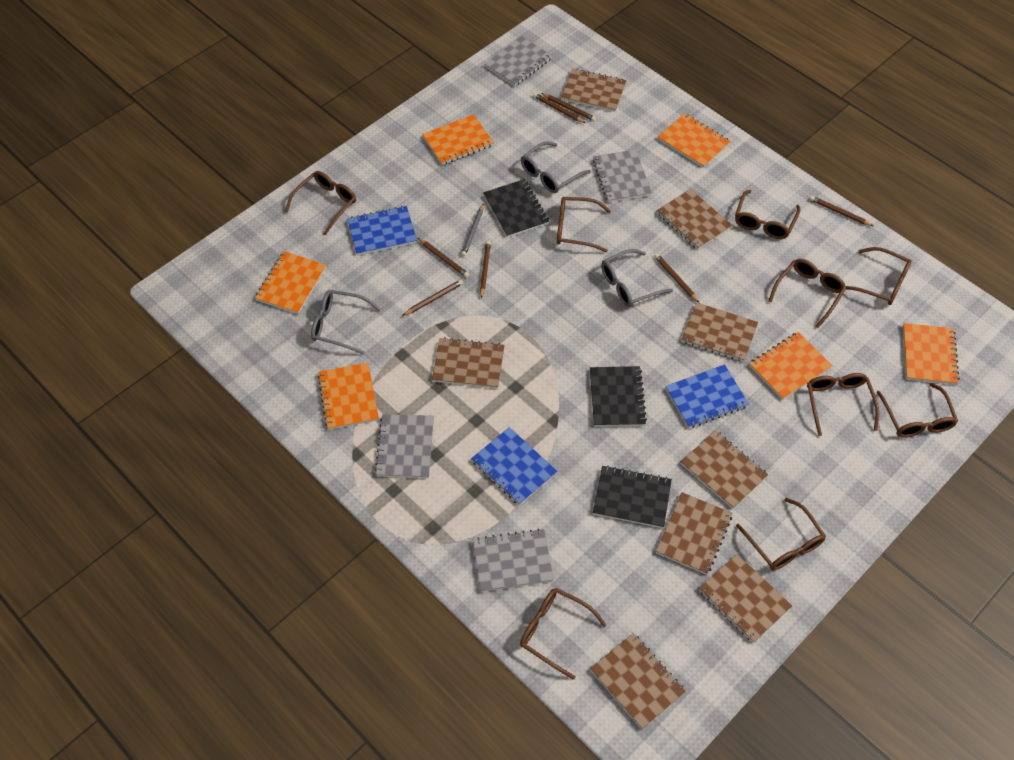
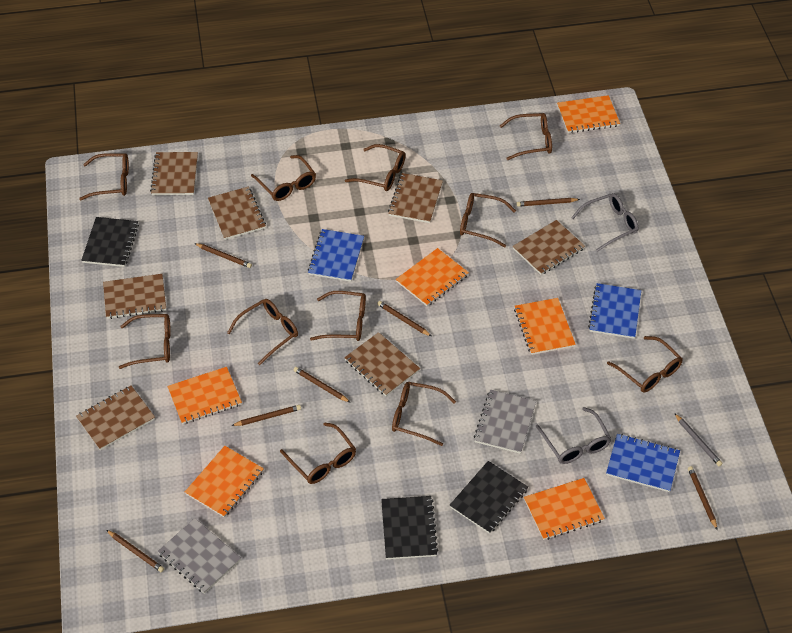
brown glasses: [285,171,356,236] [520,588,606,680] [557,197,611,252] [735,190,801,239] [736,498,826,570] [768,259,846,328] [807,373,879,436] [846,247,912,305] [876,383,958,438] = 9 -> [79,153,129,200] [119,314,171,369] [227,299,298,365] [251,155,316,201] [280,423,356,484] [310,291,366,341] [345,144,406,191] [392,382,456,446] [460,193,516,247] [500,113,552,160] [607,336,682,392] = 11
brown notebook: [432,338,505,389] [561,69,627,112] [590,633,686,729] [656,492,733,575] [657,189,732,250] [681,302,758,362] [681,430,768,509] [699,554,792,643] = 8 -> [76,386,155,450] [103,274,166,319] [150,152,198,195] [208,187,266,240] [344,332,420,396] [388,173,443,223] [513,220,585,275] = 7
grey glasses: [311,290,380,354] [521,141,591,193] [601,249,673,307] = 3 -> [536,407,612,464] [571,193,639,252] = 2
grey notebook: [375,414,434,478] [473,529,554,592] [484,36,552,86] [593,149,652,203] = 4 -> [157,518,241,594] [474,390,536,454] = 2

